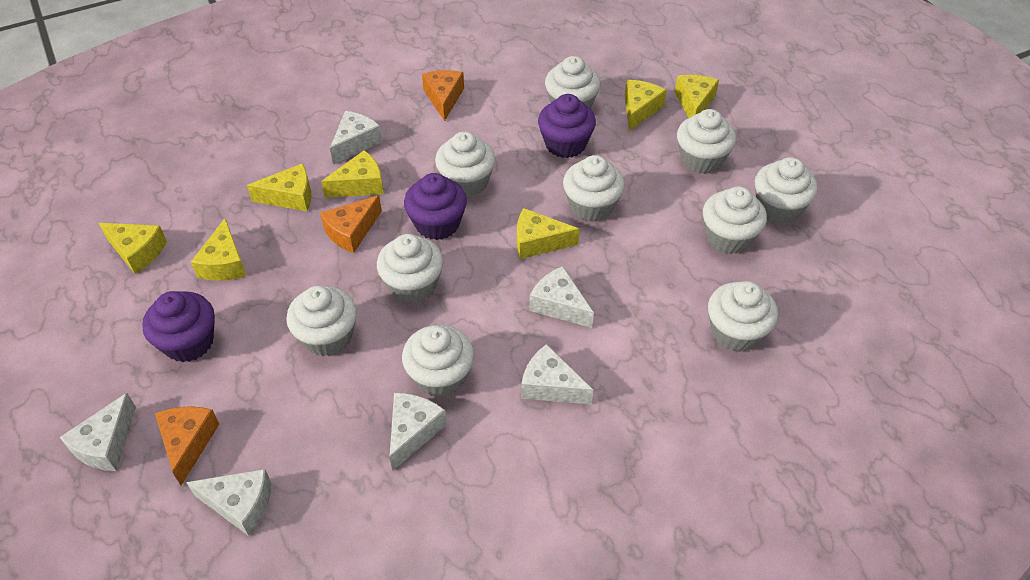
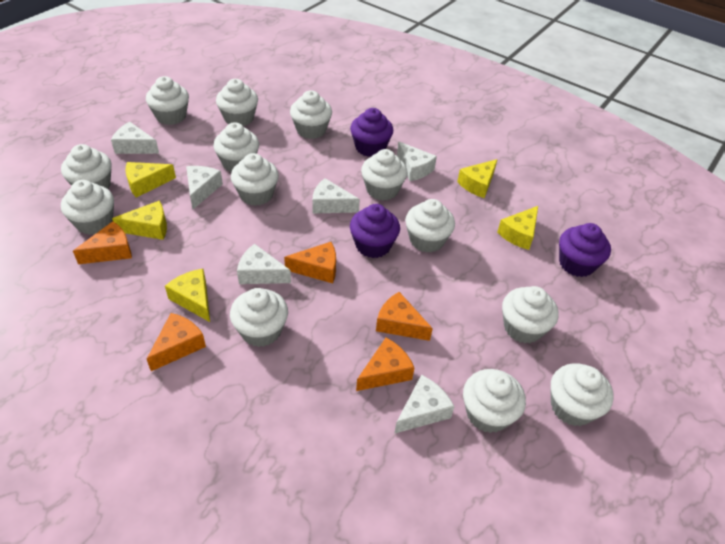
orange cheese: [155,406,219,486] [320,195,382,253] [422,70,464,121] = 3 -> [73,221,132,264] [147,313,206,371] [284,242,336,283] [356,338,414,391] [376,292,433,341] = 5
white cupcake: [286,286,357,356] [377,234,443,303] [402,325,474,397] [435,131,495,197] [545,56,600,108] [563,155,625,222] [677,109,736,174] [703,186,767,254] [708,281,778,352] [755,157,818,224] = 10 -> [61,144,112,189] [61,180,114,235] [146,76,189,125] [213,122,259,172] [216,79,258,126] [230,288,288,347] [231,153,279,206] [290,90,332,139] [361,149,407,200] [405,199,455,253] [463,369,526,433] [502,286,559,343] [551,363,614,426] = 13
yellow cheese: [99,223,167,274] [191,218,247,281] [247,163,311,211] [321,150,384,198] [517,208,580,259] [625,80,667,131] [675,75,719,118] = 7 -> [112,201,167,240] [126,162,176,197] [165,269,210,322] [457,159,498,198] [497,206,538,250] = 5

